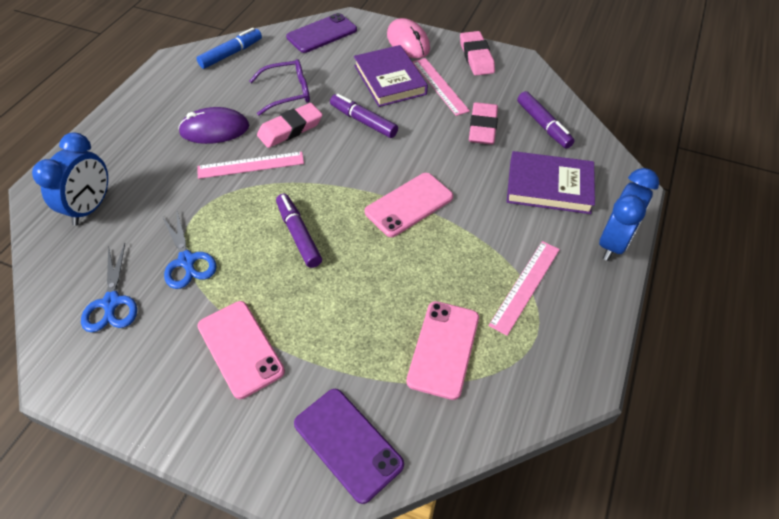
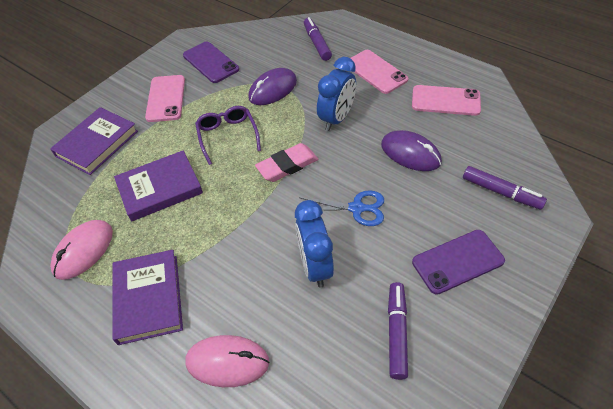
blue marker: [196,28,262,69] = 1 -> none = 0
blue scissors: [81,243,137,332] [162,211,217,289] = 2 -> [299,190,384,226] = 1
pink eraser: [257,103,323,148] [460,31,495,76] [469,102,498,145] = 3 -> [255,143,318,182] = 1
pink mouse: [387,18,430,58] = 1 -> [50,220,113,280] [185,335,269,387] = 2
pink ruler: [197,152,304,179] [413,58,470,116] [488,241,560,336] = 3 -> none = 0
purple book: [354,45,428,107] [507,151,595,214] = 2 -> [50,107,138,175] [112,250,183,345] [114,151,203,222] = 3
purple mouse: [178,107,249,144] = 1 -> [248,68,297,105] [381,130,442,171] = 2

